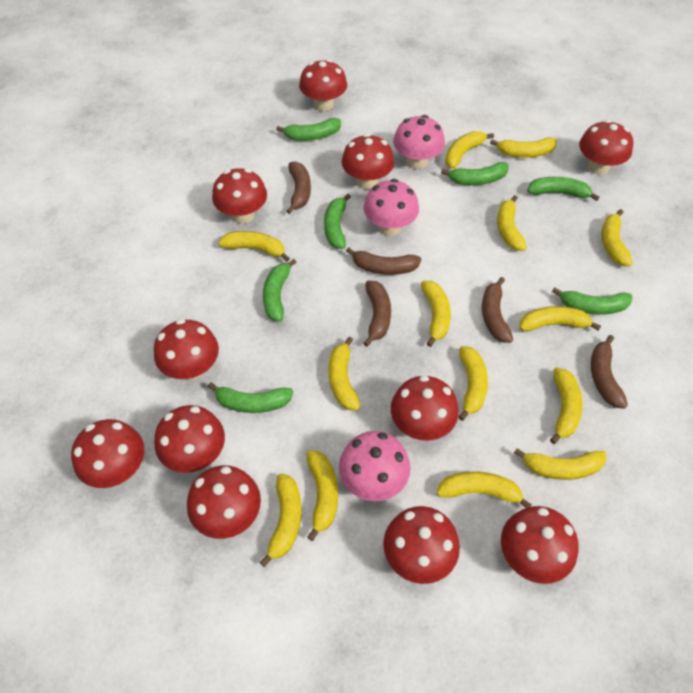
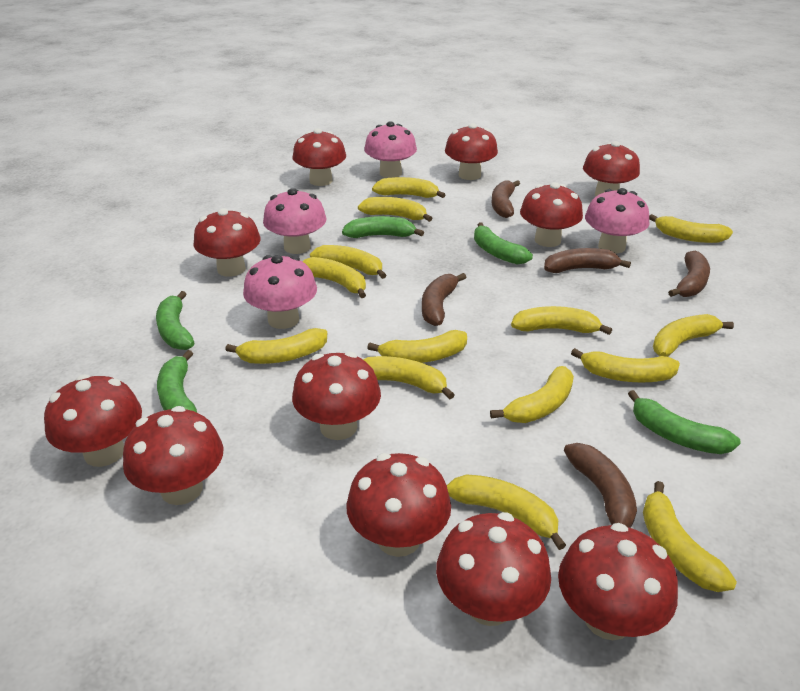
green banana: [208,382,294,413] [263,259,296,322] [276,118,341,141] [324,194,351,249] [441,162,509,185] [527,177,599,201] [552,288,633,315] = 7 -> [156,291,194,350] [157,350,197,412] [342,216,424,238] [474,222,533,264] [628,390,741,454] = 5
pink mushroom: [339,431,410,501] [364,179,419,236] [393,115,445,169] = 3 -> [243,255,317,329] [263,188,326,254] [364,121,417,178] [585,188,649,253] = 4

